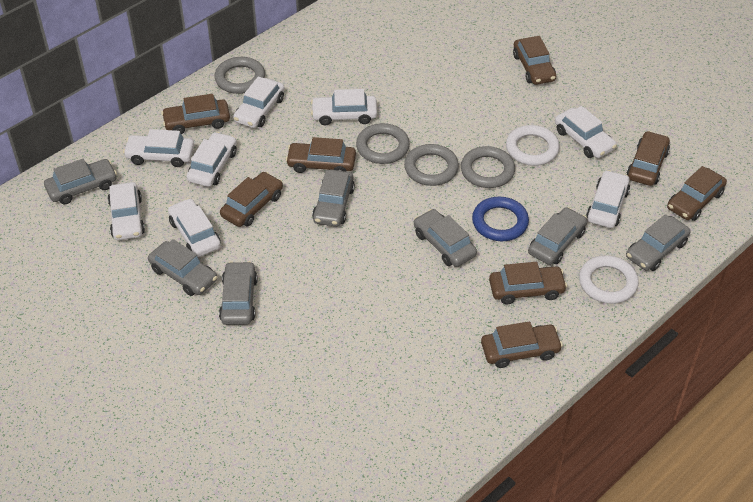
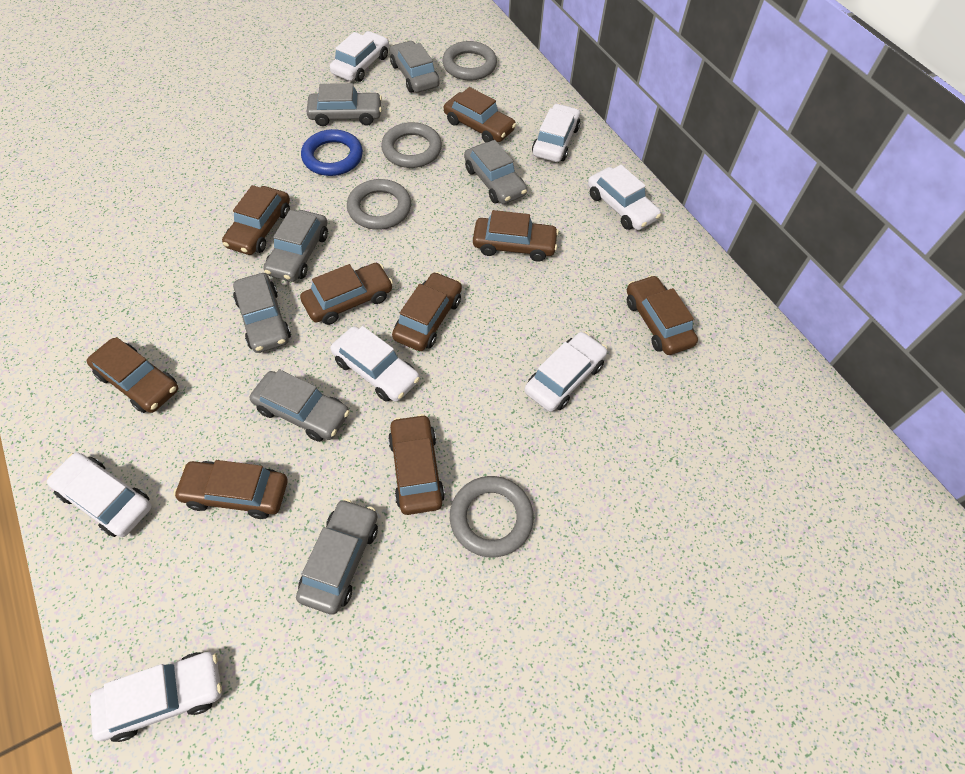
brown car: [161,94,230,134] [220,172,283,227] [286,137,356,173] [481,321,563,368] [489,262,567,305] [513,36,556,85] [627,131,670,186] [667,166,727,221] = 8 -> [87,337,178,413] [173,460,288,519] [222,185,290,255] [300,263,393,325] [388,414,445,515] [392,272,462,351] [444,87,516,142] [473,210,559,262] [627,275,698,355] = 9
white car: [108,182,145,240] [123,129,194,167] [168,198,221,257] [187,132,237,187] [233,76,285,128] [311,89,377,126] [555,106,617,158] [586,170,630,228] = 8 -> [47,452,152,537] [90,652,222,742] [330,31,389,82] [330,326,420,402] [524,332,607,412] [532,104,580,162] [588,165,661,230] = 7
white ring: [506,125,560,166] [579,255,639,304] = 2 -> none = 0

